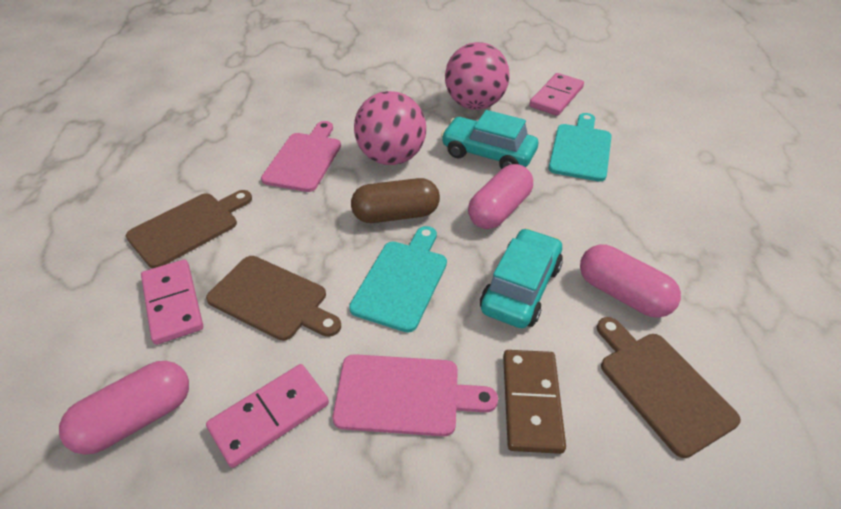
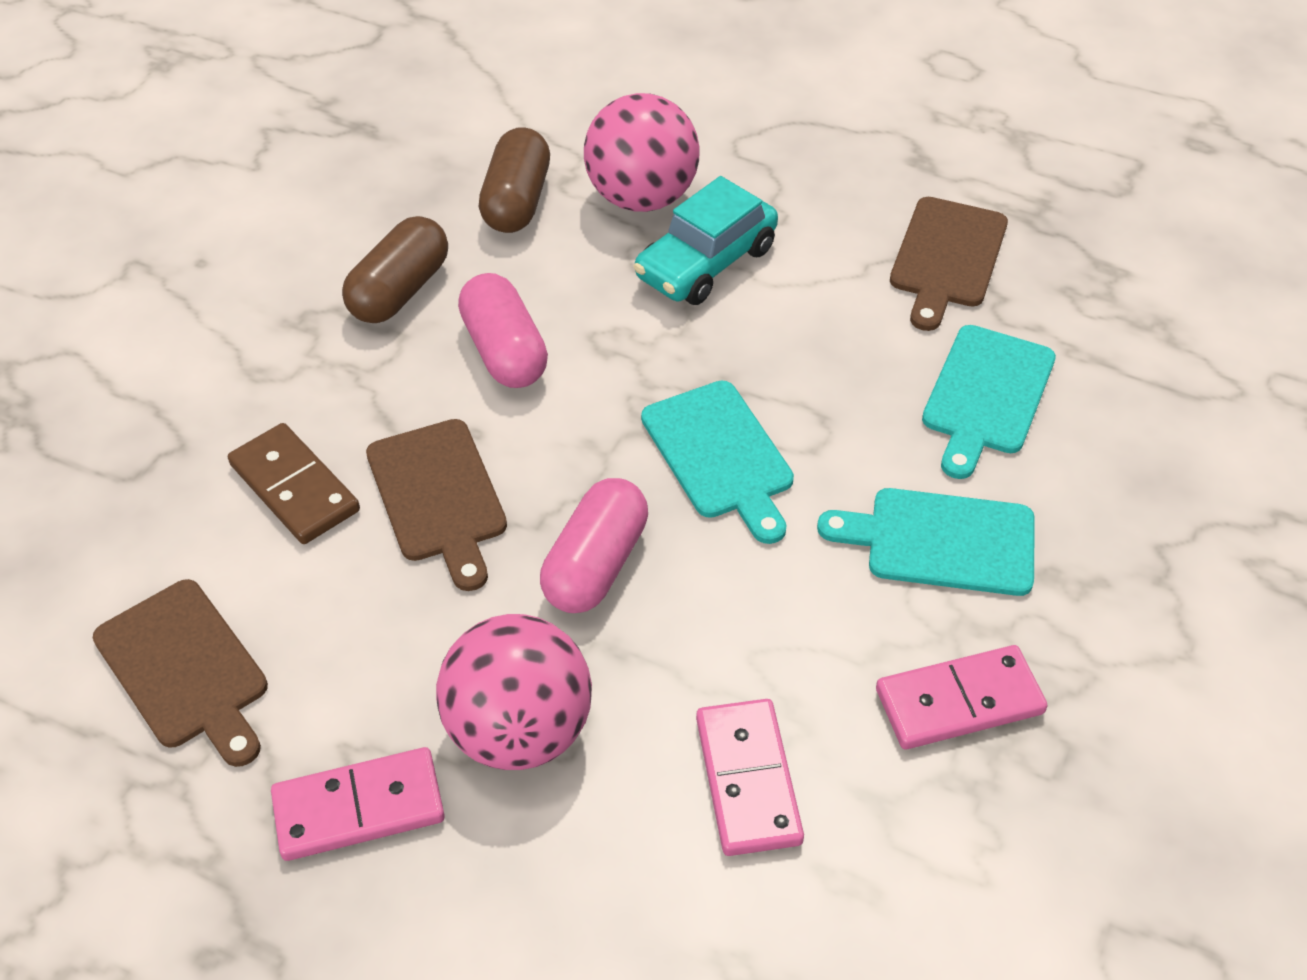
brown capsule: [351,178,440,223] = 1 -> [342,216,448,323] [479,127,550,233] = 2
pink capsule: [59,361,189,455] [468,164,533,229] [580,245,681,318] = 3 -> [458,273,548,388] [540,478,648,613] = 2
pink cutting board: [261,121,341,192] [333,354,498,436] = 2 -> none = 0
turquoise car: [441,110,538,169] [480,228,563,328] = 2 -> [634,176,778,305] = 1
turquoise cutting board: [349,226,447,333] [549,113,612,182] = 2 -> [641,381,794,544] [817,488,1035,596] [922,325,1056,479] = 3

